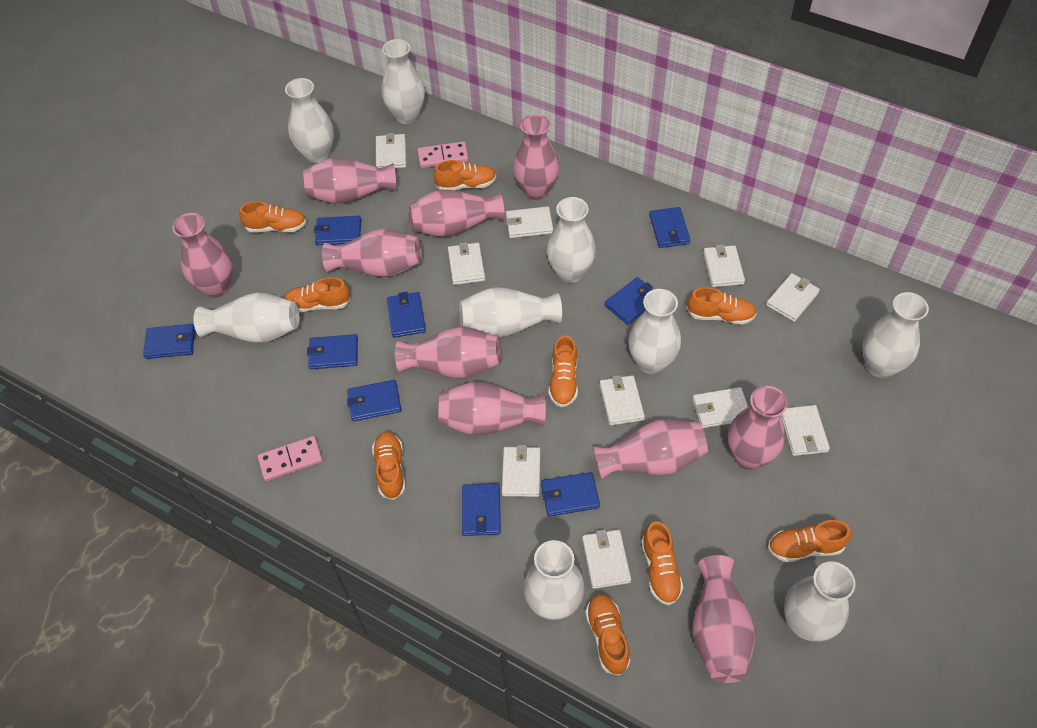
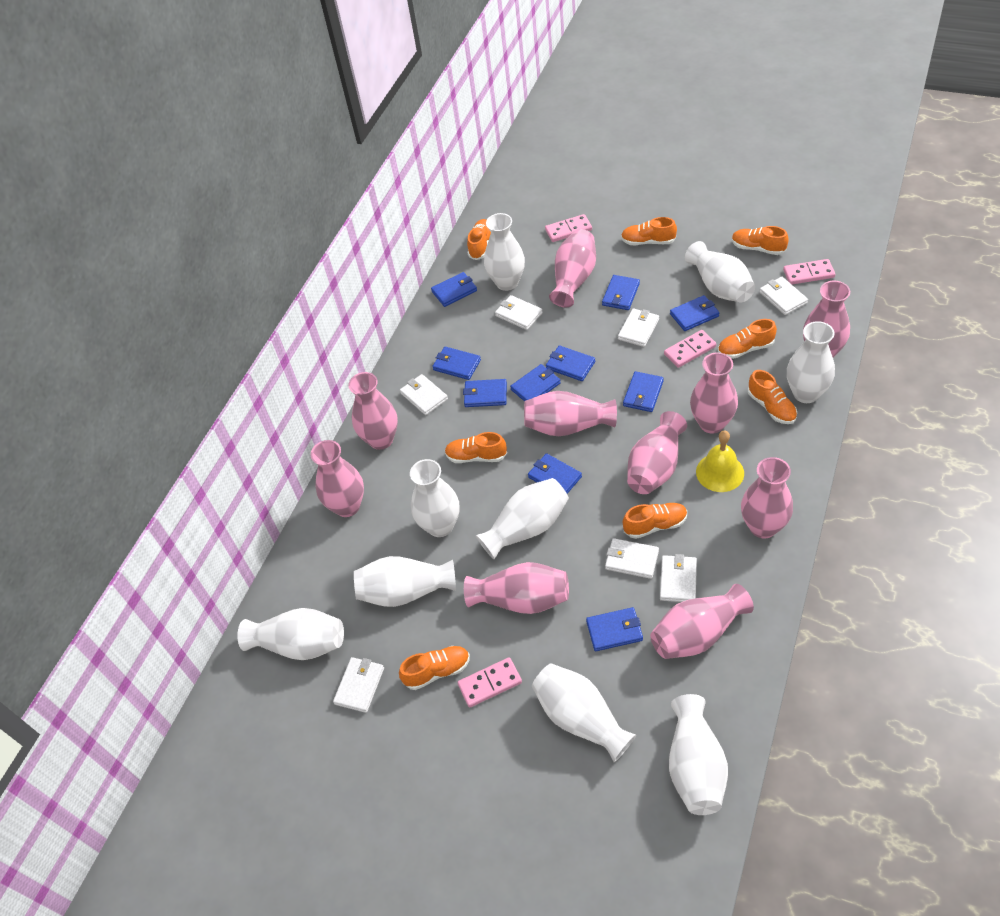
blue wallet: [143,324,195,359] [307,334,358,369] [314,216,361,246] [347,380,401,421] [387,292,426,338] [462,483,501,536] [541,472,600,517] [605,277,653,325] [649,207,690,248] = 9 -> [431,272,477,307] [432,346,481,380] [463,379,507,407] [510,364,561,402] [528,453,582,494] [546,346,595,381] [586,607,643,651] [602,275,640,310] [623,371,664,412] [670,295,719,331] = 10
orange shoe: [239,201,306,233] [284,277,351,313] [372,432,405,500] [434,160,496,190] [548,335,578,407] [585,594,630,675] [641,521,683,605] [687,287,757,325] [768,520,851,562] = 9 -> [399,646,470,690] [445,432,507,463] [467,219,491,260] [621,217,677,245] [623,503,687,539] [718,319,777,359] [732,226,788,255] [748,370,797,424] = 8
pink domino: [258,436,323,481] [418,141,469,168] = 2 -> [457,657,522,708] [545,214,592,242] [664,330,716,368] [783,259,835,285] = 4
white wallet: [376,133,406,168] [448,242,485,285] [502,445,540,497] [506,206,553,238] [582,529,631,589] [599,375,645,426] [692,387,748,428] [703,244,745,287] [766,273,820,322] [781,405,830,456] = 10 -> [333,657,384,713] [400,374,448,415] [495,295,543,330] [605,538,659,579] [618,308,659,347] [660,554,697,602] [759,277,808,315] = 7
yellow bell: none = 0 -> [696,430,744,492] = 1

